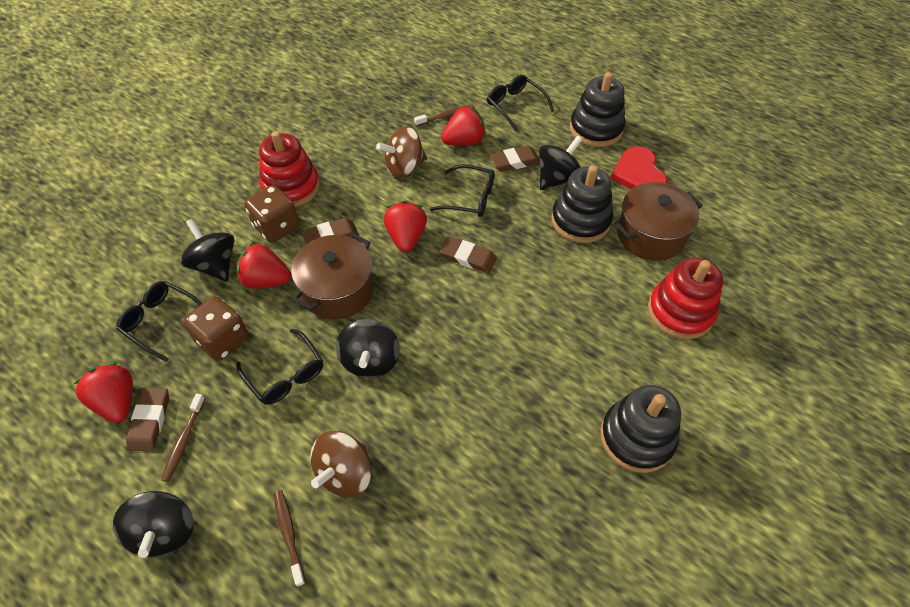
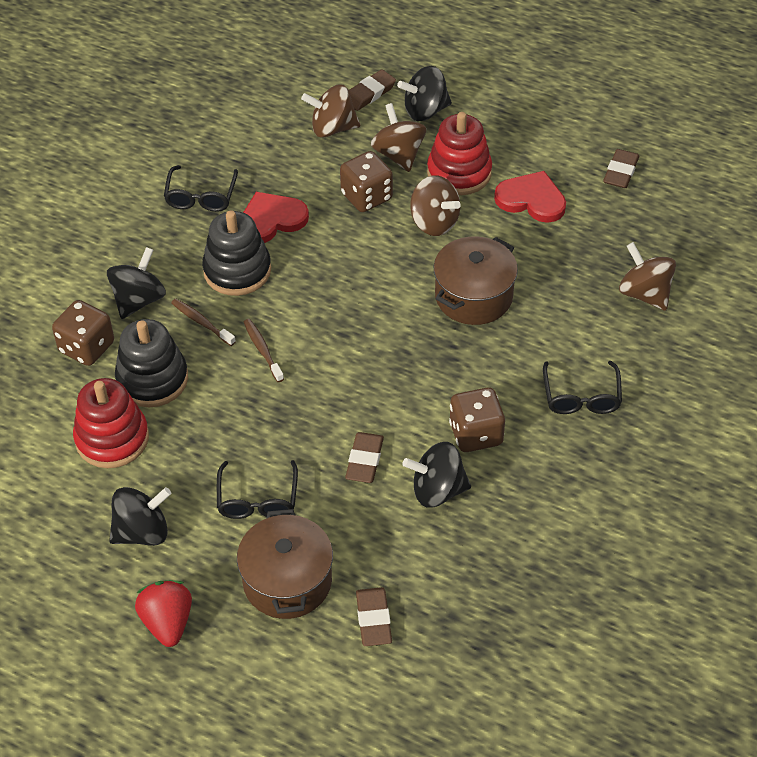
black glasses: [116,281,203,362] [236,329,323,405] [430,164,495,217] [487,75,554,131] = 4 -> [164,165,238,212] [217,460,298,519] [543,361,622,414] = 3
black stacking toy: [551,165,613,243] [570,72,625,147] [600,385,681,473] = 3 -> [115,319,188,407] [202,210,271,296] = 2
brown dice: [183,296,249,361] [245,185,300,243] = 2 -> [52,300,114,366] [340,151,393,212] [449,388,505,452] = 3
brown spinning top: [310,431,372,498] [376,127,427,179] = 2 -> [301,85,360,138] [371,103,426,172] [410,175,461,236] [619,242,676,311] = 4
brown toothbrush: [161,394,205,482] [274,490,306,587] [414,104,474,126] = 3 -> [171,299,236,346] [244,319,284,382] = 2
red heart: [610,146,668,189] = 1 -> [243,192,309,243] [494,171,566,223] = 2
red strawberry: [74,362,133,423] [237,243,291,289] [384,201,427,252] [441,105,486,146] = 4 -> [135,580,192,647] = 1

